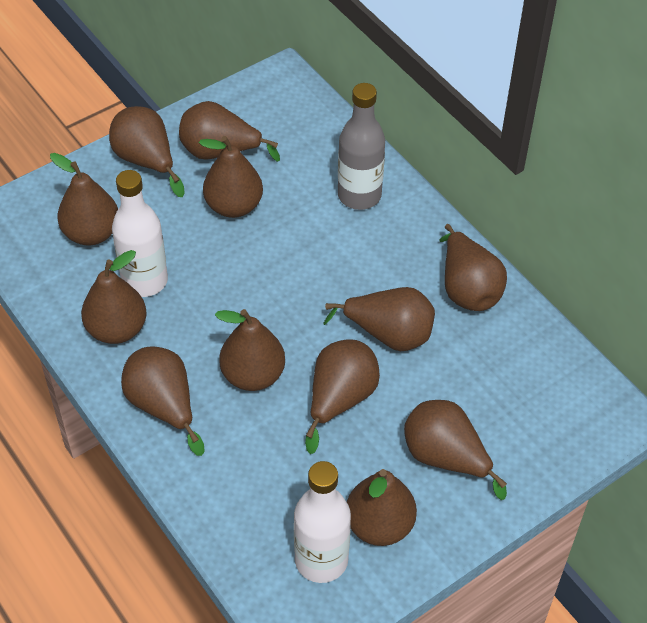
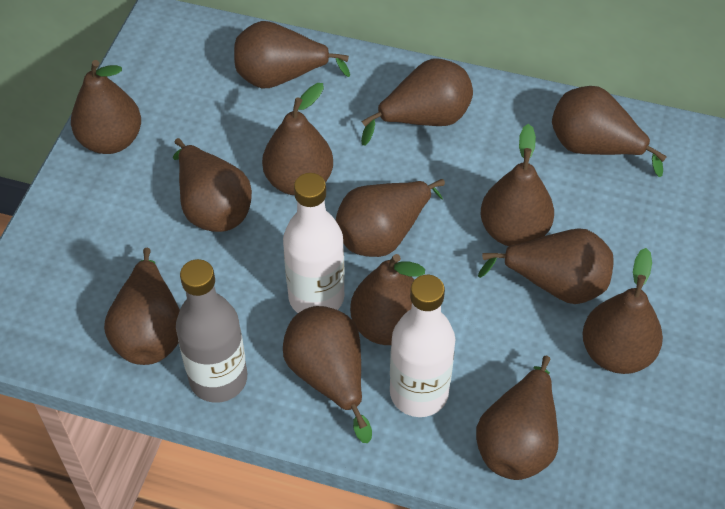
brown pear: [50,153,118,245] [81,250,147,344] [109,106,185,197] [121,346,205,456] [179,101,280,162] [199,136,263,218] [215,309,285,391] [305,339,380,454] [323,287,435,351] [347,469,417,546] [404,400,507,500] [440,224,507,311] = 12 -> [71,60,141,154] [104,248,180,365] [173,138,252,232] [234,21,350,88] [262,83,333,195] [283,306,372,443] [336,179,445,257] [350,254,425,345] [361,59,473,145] [476,355,558,480] [478,228,614,304] [481,124,554,246] [552,86,667,177] [582,248,663,374] = 14

